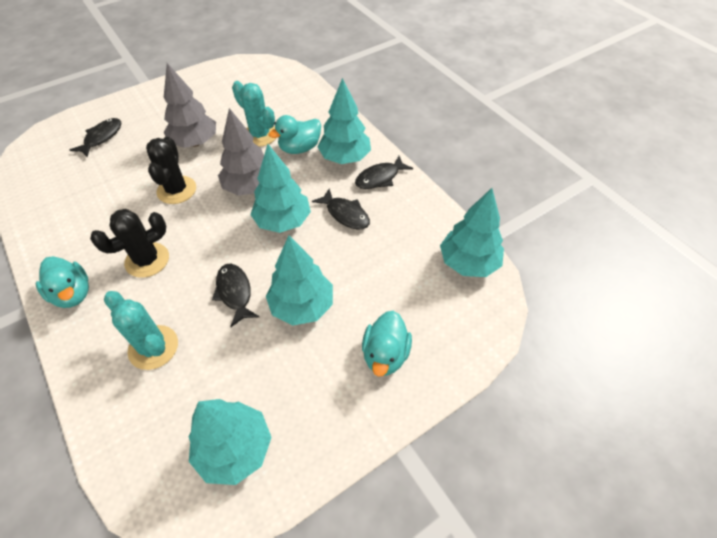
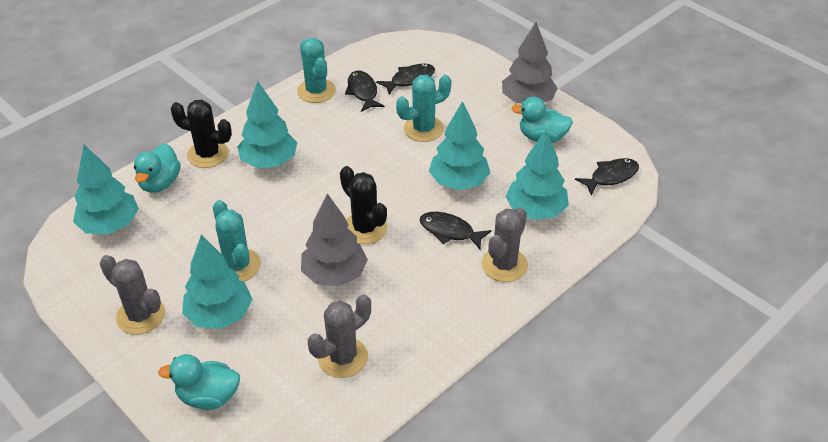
grey cactus: none = 0 -> [100,255,165,335] [308,294,371,378] [481,207,528,282] = 3
turquoise cactus: [104,291,178,370] [232,81,276,147] = 2 -> [213,200,261,282] [297,38,336,103] [396,75,452,142] = 3

